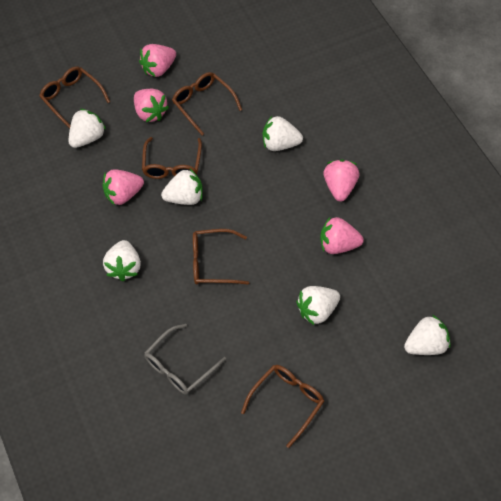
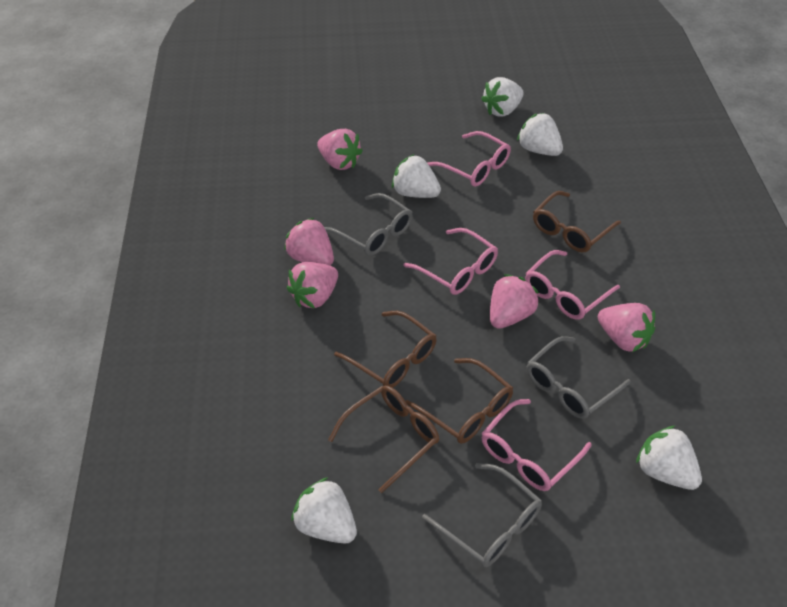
brown glasses: [39,66,110,129] [142,137,202,179] [172,72,242,135] [193,229,249,285] [241,365,324,448] = 5 -> [328,385,439,493] [334,311,437,388] [405,358,513,444] [533,191,621,253] = 4
grey glasses: [144,324,226,395] = 1 -> [324,193,413,256] [422,463,542,567] [527,336,631,419] = 3
pink glasses: none = 0 -> [403,228,498,295] [428,131,511,187] [482,399,592,491] [525,250,620,320] = 4
white strawberry: [68,109,106,148] [103,240,141,282] [161,169,203,205] [263,116,303,151] [296,286,340,325] [404,315,451,355] = 6 -> [291,477,357,544] [392,154,441,198] [481,77,524,117] [517,113,563,156] [636,425,702,490] = 5

